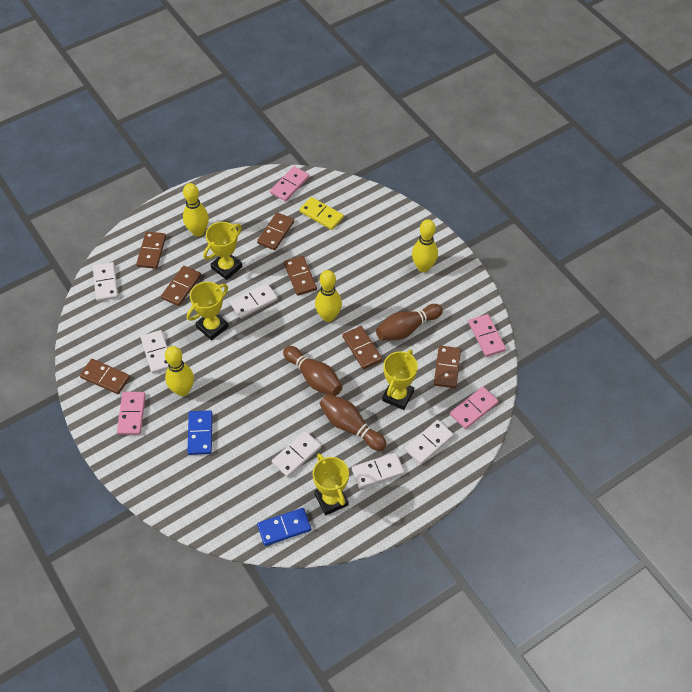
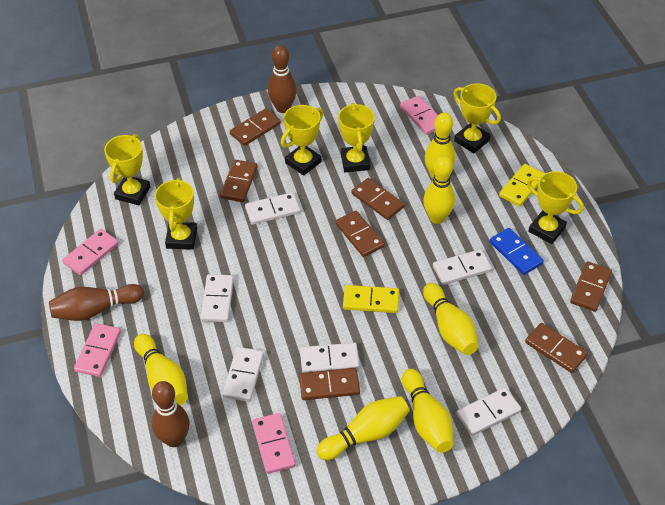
blue domino: [187,410,212,455] [257,508,311,546] = 2 -> [490,228,544,275] = 1
yellow bowling pin: [165,346,194,396] [183,183,209,237] [315,270,342,322] [412,219,438,272] = 4 -> [134,334,188,406] [317,396,410,460] [402,369,454,453] [423,155,455,224] [423,283,479,355] [425,112,455,179] = 6
yellow domino: [299,197,344,230] = 1 -> [343,285,399,313] [499,164,545,207] = 2
yellow trophy: [187,282,229,340] [203,222,242,280] [313,454,349,516] [382,350,418,410] = 4 -> [104,134,150,206] [155,178,197,250] [281,105,323,176] [338,103,375,172] [454,83,501,153] [527,171,584,244] = 6

